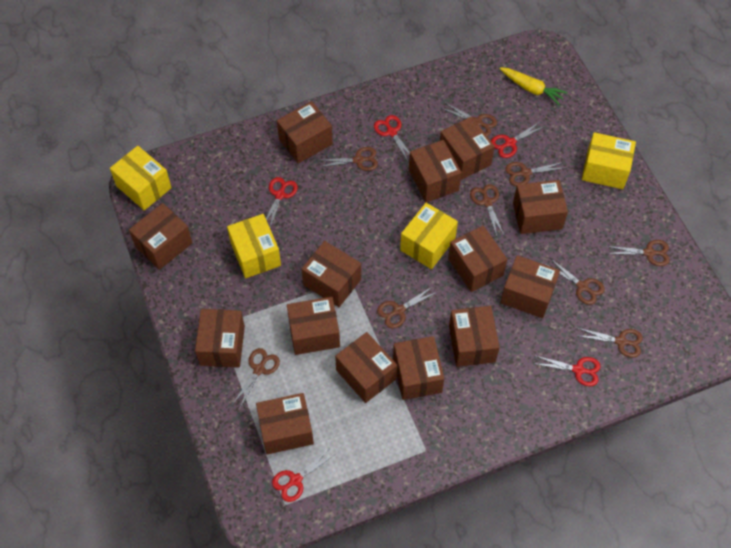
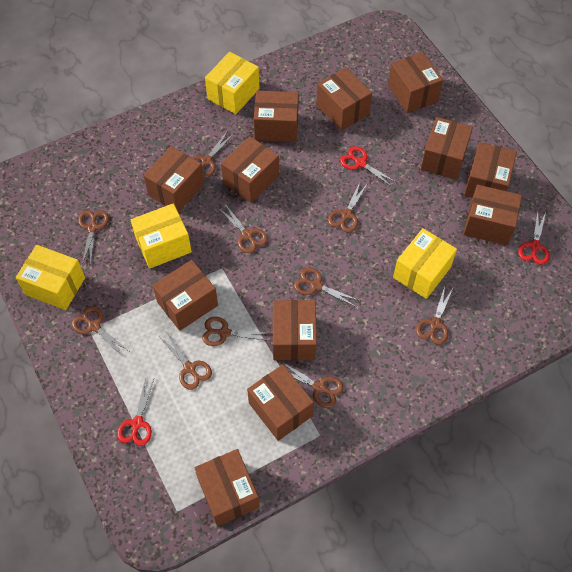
brown box: [129,203,192,270] [195,309,245,368] [256,393,314,454] [277,101,333,164] [287,297,340,355] [302,241,361,307] [335,332,397,403] [393,336,444,400] [409,140,462,202] [440,117,495,180] [448,226,507,292] [449,306,500,367] [500,255,560,318] [513,180,568,234] = 14 -> [143,146,204,213] [152,260,218,331] [194,449,260,526] [221,136,279,203] [247,364,314,441] [254,91,299,142] [273,300,317,361] [317,67,372,131] [388,52,443,113] [421,117,473,180] [464,142,517,198] [464,185,522,246] = 12
brown scissors: [232,348,280,408] [317,147,378,171] [377,286,437,329] [441,102,497,136] [470,184,504,237] [505,162,564,186] [545,258,605,305] [578,328,643,358] [606,240,670,266] = 9 -> [72,306,129,357] [78,210,109,265] [161,331,212,390] [193,132,233,178] [202,317,271,346] [218,204,268,253] [275,361,343,408] [294,268,360,307] [328,183,368,233] [416,287,453,345] = 10
red scissors: [266,177,298,228] [272,447,336,502] [374,115,410,161] [491,122,545,158] [533,355,601,386] = 5 -> [117,377,154,446] [340,146,397,187] [518,211,549,265] = 3
yellow carrot: [499,67,568,105] = 1 -> none = 0

